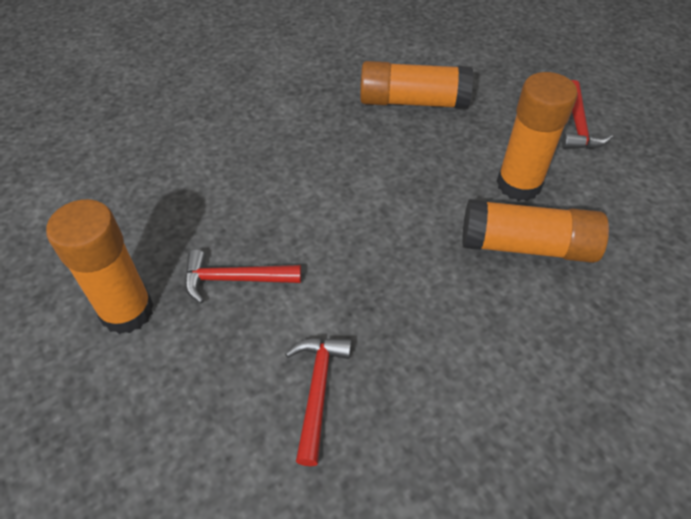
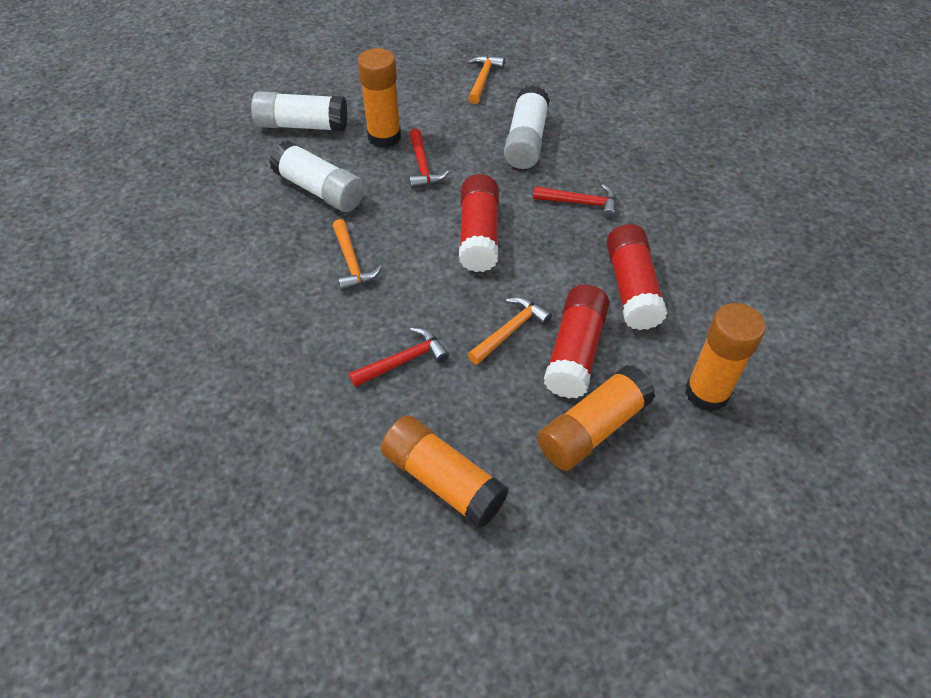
orange hammer: none = 0 -> [333,219,382,291] [468,55,505,104] [468,297,552,365] = 3
red glue stick: none = 0 -> [459,174,499,272] [544,285,609,398] [606,224,667,330] = 3
white glue stick: none = 0 -> [251,91,347,131] [269,140,364,212] [504,85,550,169] = 3

